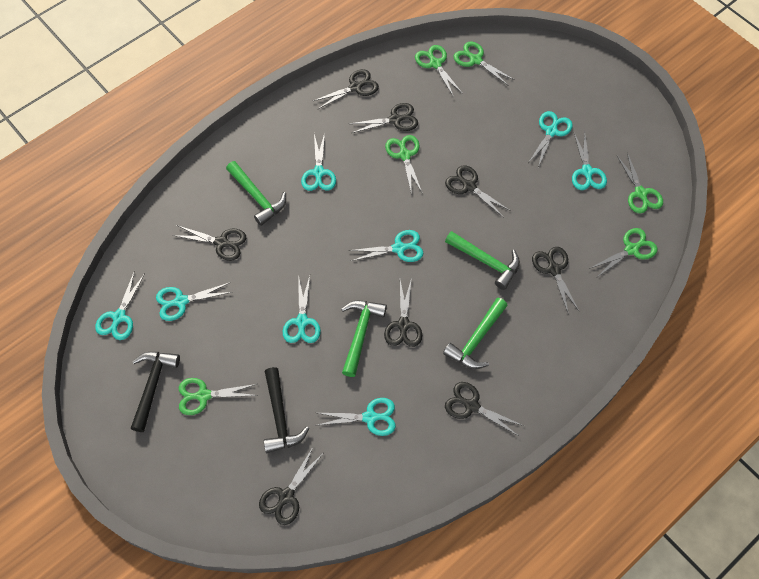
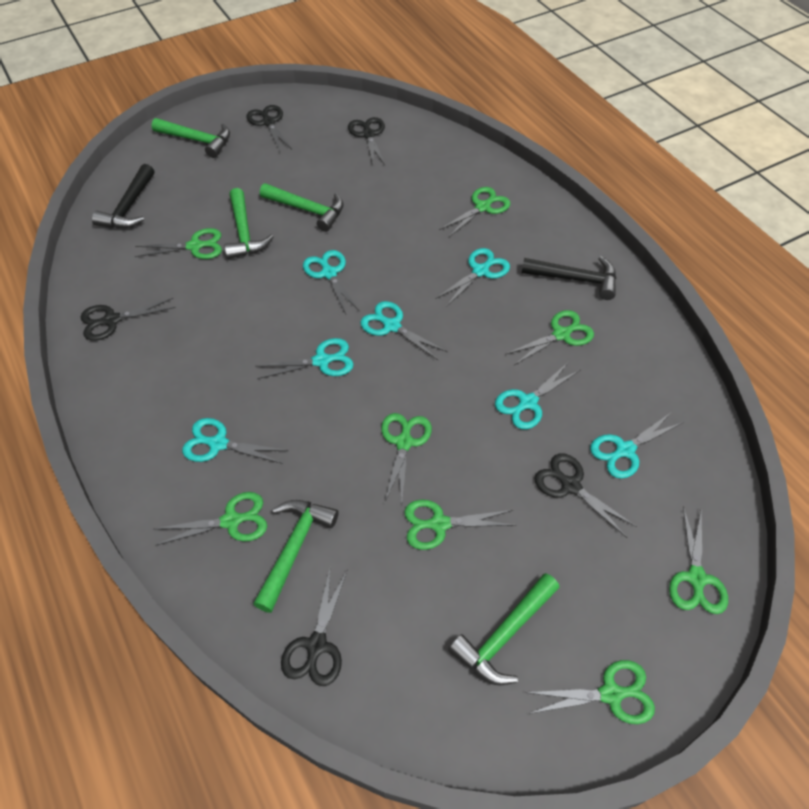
black scissors: [172,225,246,261] [259,447,323,525] [313,69,379,109] [350,103,418,133] [384,278,422,347] [445,165,511,218] [445,382,524,436] [532,247,580,315] = 8 -> [81,298,176,341] [246,105,292,150] [281,569,348,686] [348,117,386,166] [534,453,637,538] = 5
green hammer: [226,161,286,226] [341,301,387,377] [443,298,508,369] [445,231,520,290] = 4 -> [151,118,230,158] [224,188,274,259] [253,500,338,613] [260,183,344,232] [448,573,559,685] = 5
green scissors: [179,378,258,415] [385,135,422,195] [415,45,463,97] [453,42,515,86] [589,228,658,278] [617,153,663,213] = 6 -> [135,228,222,259] [155,492,267,546] [381,413,432,502] [404,500,516,550] [439,187,510,237] [506,310,594,365] [525,660,655,724] [669,506,728,614] = 8
turquoise scissors: [95,272,145,340] [156,282,232,321] [283,275,321,343] [301,133,336,191] [318,398,396,436] [348,230,423,262] [528,111,573,167] [572,133,607,190] = 8 -> [182,418,288,464] [255,338,354,379] [303,250,360,314] [360,301,448,361] [435,248,510,307] [495,362,580,429] [590,412,684,479] = 7

